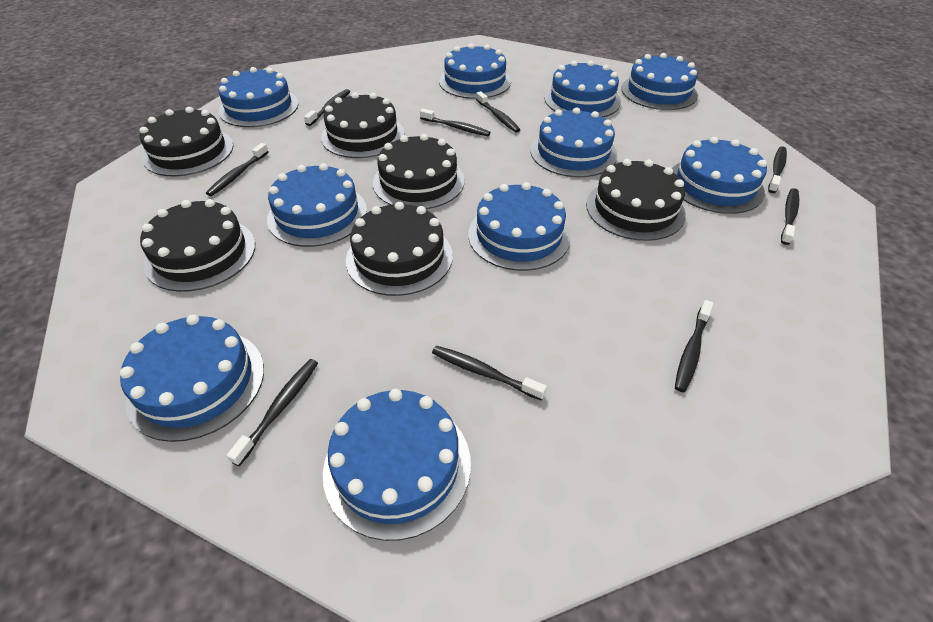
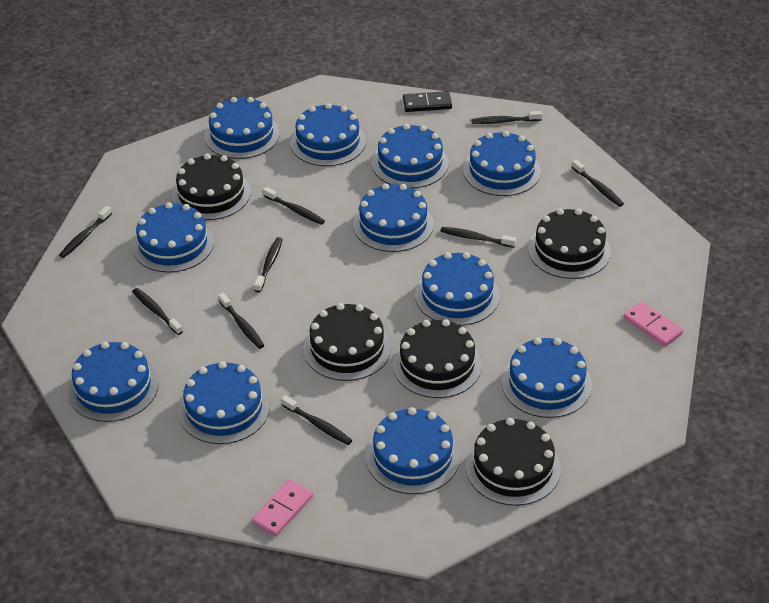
black cake: [139,107,233,176] [140,199,255,292] [321,92,405,158] [346,202,453,296] [373,134,465,209] [586,159,686,241] = 6 -> [172,154,251,220] [303,303,391,381] [393,319,482,398] [466,418,561,506] [528,208,611,279] = 5
black domino: none = 0 -> [403,91,452,112] = 1
blue cake: [120,314,264,442] [218,67,299,127] [267,163,367,247] [323,389,471,541] [439,43,511,99] [468,182,571,271] [531,107,617,177] [544,61,621,117] [621,53,698,110] [672,137,767,214] = 10 -> [68,341,159,422] [132,202,214,272] [178,361,270,444] [204,97,280,159] [290,103,366,166] [353,183,434,252] [366,407,460,494] [372,124,449,188] [415,252,500,326] [463,131,541,196] [502,337,592,418] = 11
pink domino: none = 0 -> [252,479,313,536] [623,301,683,346] = 2

